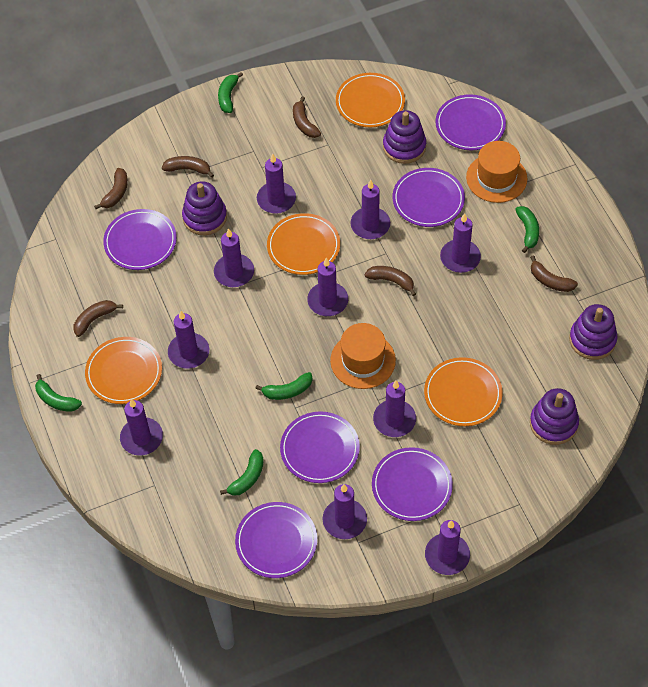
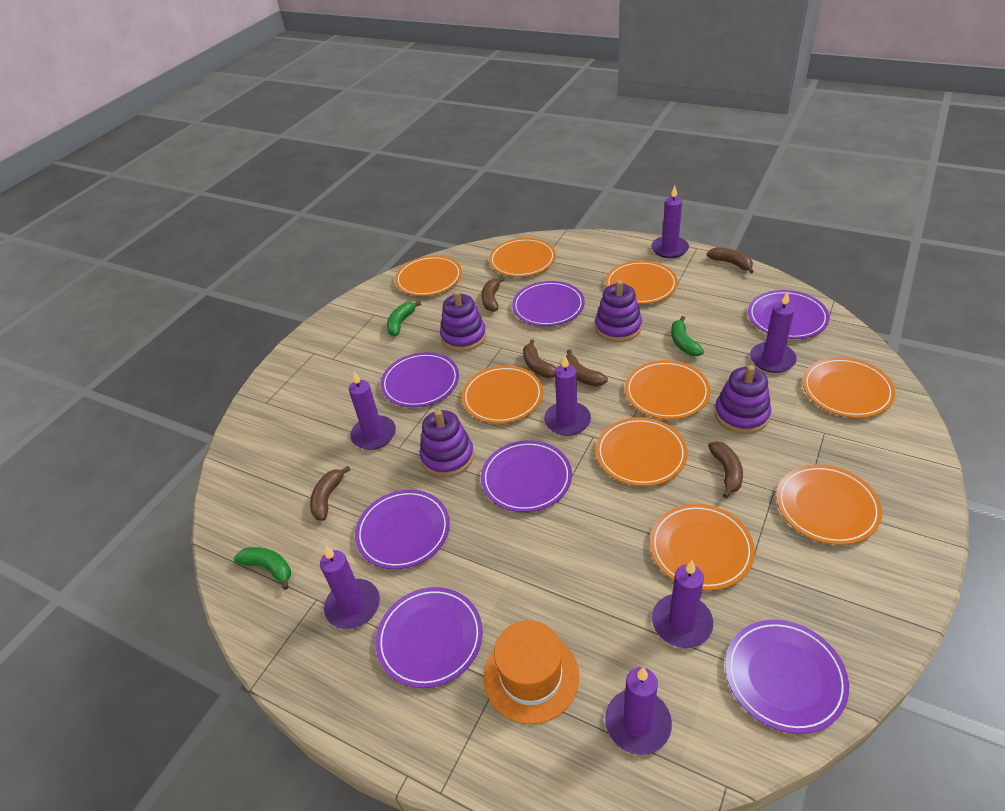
green banana: [35,374,82,412] [218,72,243,113] [220,449,264,496] [255,372,312,400] [515,206,539,253] = 5 -> [234,547,291,590] [387,301,421,336] [671,316,704,356] = 3
orange hat: [330,323,396,389] [466,141,527,203] = 2 -> [484,620,579,724] = 1
orange plate: [85,337,162,404] [267,213,340,275] [336,73,405,127] [424,357,502,426] = 4 -> [395,255,462,296] [462,365,543,424] [489,238,556,277] [596,417,687,486] [605,261,678,304] [625,360,710,419] [650,504,755,591] [776,464,882,545] [802,357,895,418] = 9
purple candle: [120,399,163,456] [168,311,209,369] [214,228,254,287] [257,154,296,214] [307,258,348,316] [323,484,367,539] [350,180,390,239] [373,380,416,437] [425,520,470,575] [440,213,481,273] = 10 -> [320,545,380,629] [349,372,396,450] [544,355,591,436] [605,667,672,755] [651,186,689,258] [652,560,713,648] [750,291,797,373] = 7
purple plate: [103,209,177,270] [235,502,317,578] [280,412,360,483] [372,447,453,521] [392,168,465,227] [435,94,506,150] = 6 -> [355,490,450,569] [376,587,483,688] [381,352,459,407] [481,440,572,512] [512,281,585,326] [725,620,849,734] [748,290,830,339] = 7

